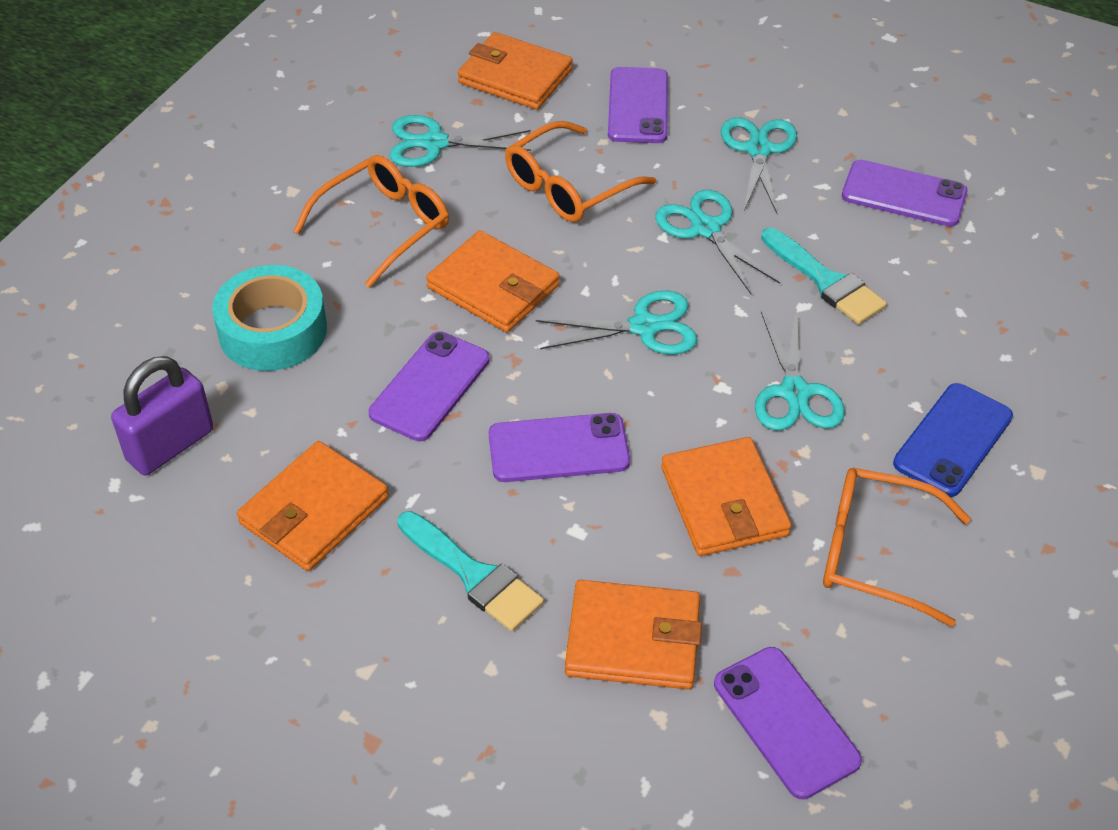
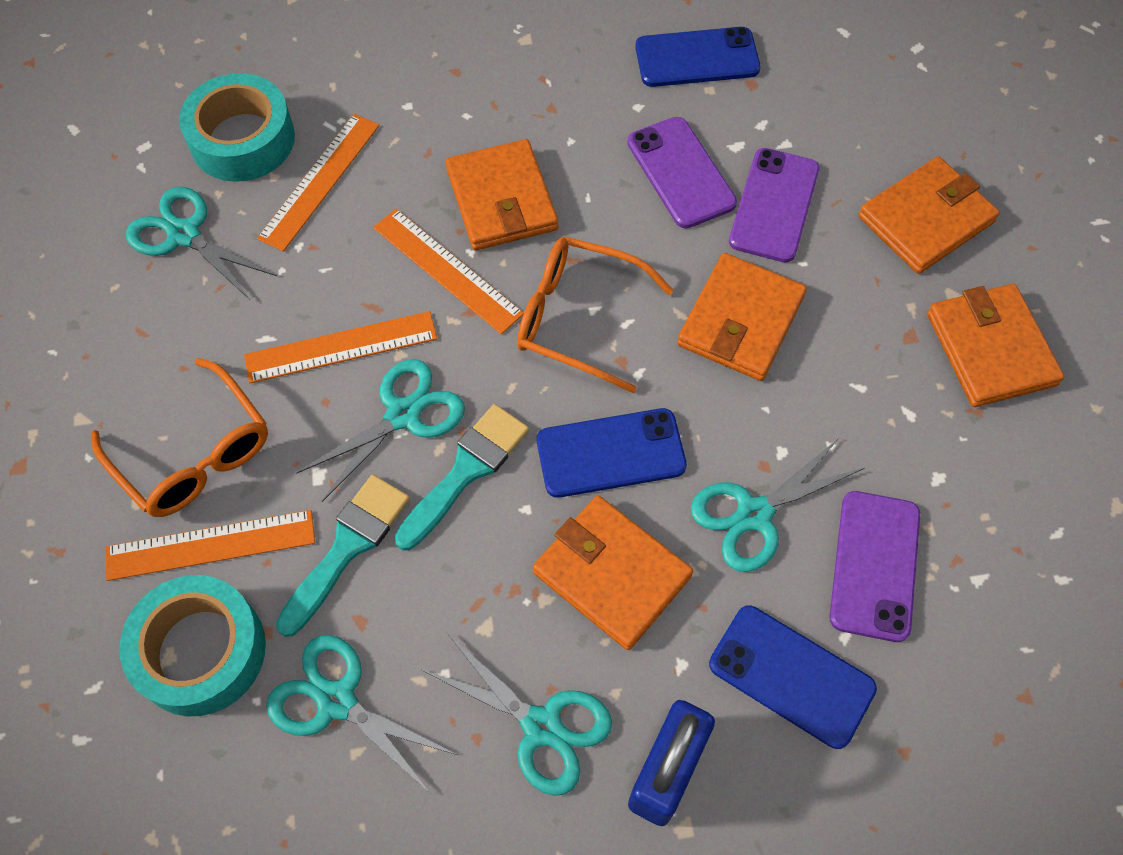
blue padlock: none = 0 -> [628,700,715,826] = 1
blue phone: [893,383,1013,497] = 1 -> [537,408,687,498] [635,27,761,87] [709,605,877,749] = 3
orange glasses: [293,155,449,288] [505,121,656,222] [823,468,971,627] = 3 -> [91,358,268,517] [517,237,674,393] = 2
orange ruler: none = 0 -> [105,510,315,581] [244,311,437,383] [257,114,380,252] [373,209,524,334] = 4
purple padlock: [111,356,213,475] = 1 -> none = 0
purple phone: [369,331,490,441] [489,413,630,482] [608,67,668,143] [714,647,862,799] [842,160,968,227] = 5 -> [627,117,737,228] [729,148,819,263] [829,491,920,642] = 3
turquoise tape: [212,265,327,371] = 1 -> [119,575,266,716] [179,73,295,182] = 2

